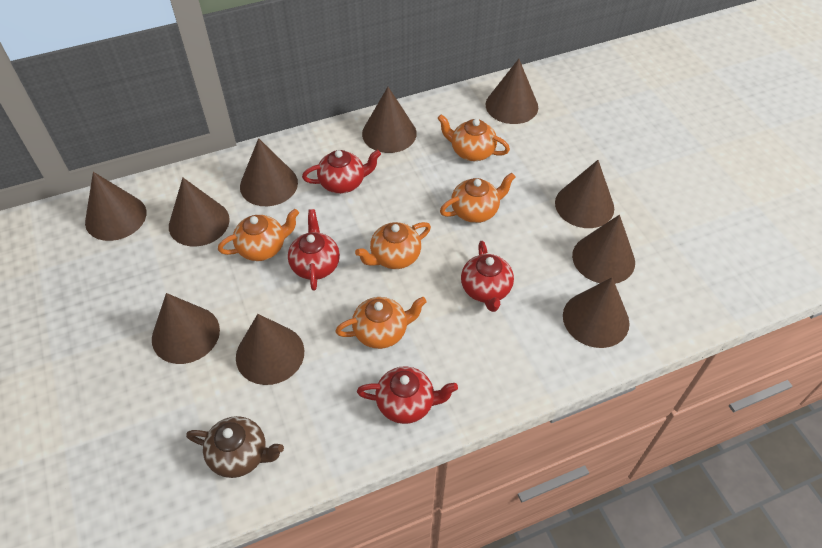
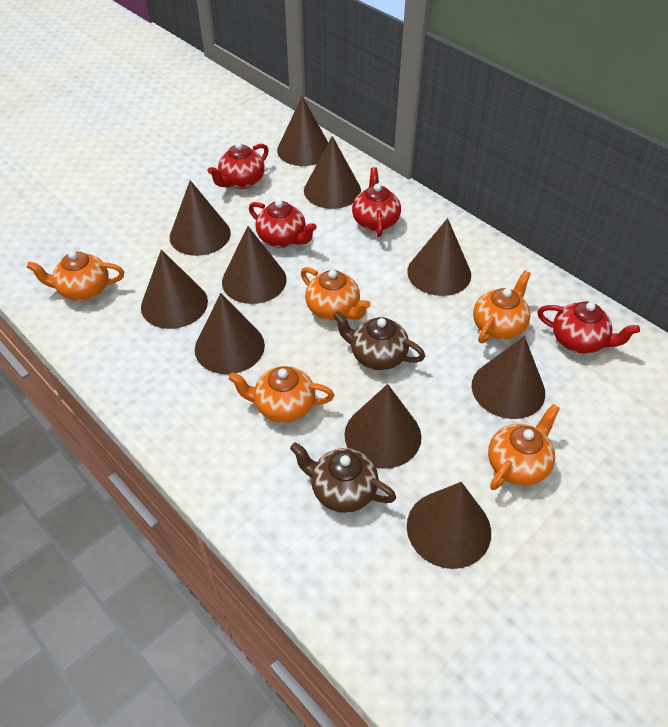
brown teapot: [186,416,284,478] = 1 -> [290,442,396,513] [333,311,425,371] = 2

